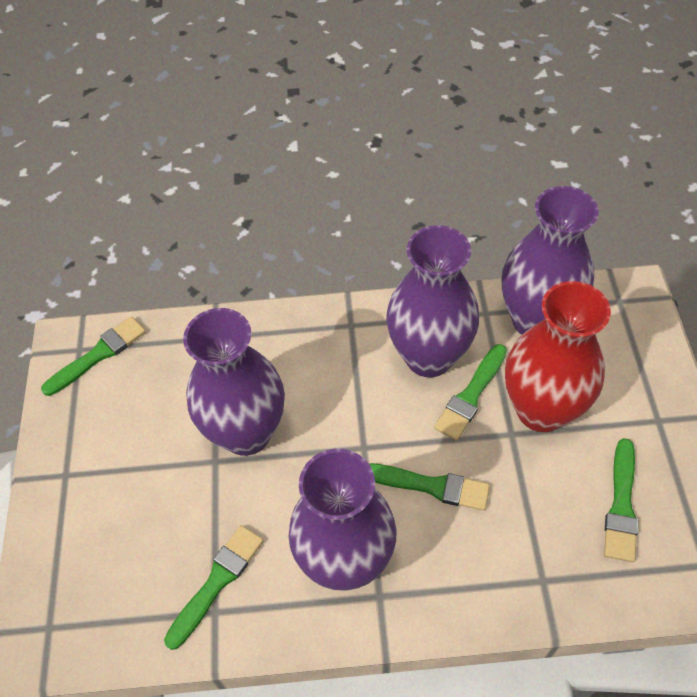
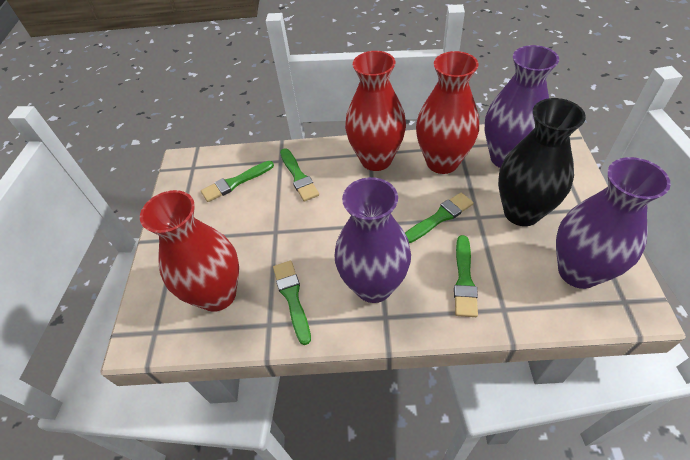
black vase: none = 0 -> [498,98,586,226] = 1
purple vase: [183,308,285,456] [289,449,397,591] [386,225,479,377] [502,186,598,335] = 4 -> [335,177,411,303] [485,45,559,168] [556,157,671,289] = 3
red vase: [505,281,611,432] = 1 -> [140,190,239,312] [345,51,406,171] [416,51,479,174] = 3

